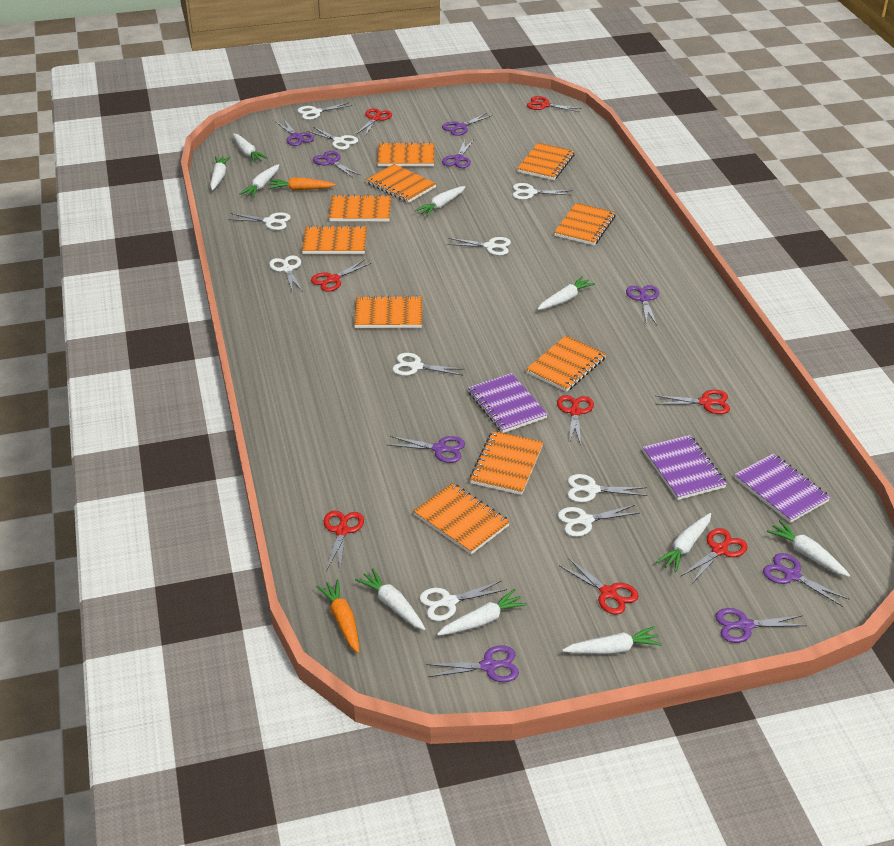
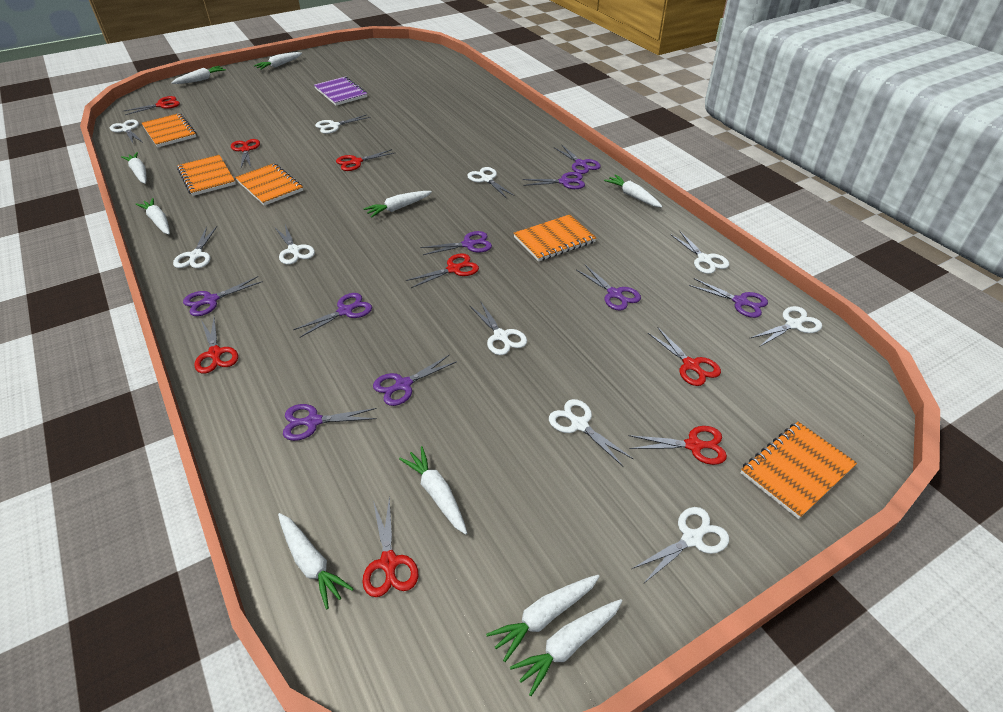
orange carrot: [269,178,336,191] [316,579,359,653] = 2 -> none = 0
orange notebook: [302,225,367,254] [329,194,391,222] [354,295,422,328] [366,164,436,203] [377,142,435,166] [413,483,510,554] [470,431,543,495] [517,143,575,180] [526,336,606,392] [554,203,616,245] = 10 -> [142,113,196,148] [177,155,236,196] [235,163,303,206] [514,215,597,262] [741,422,857,519] = 5
purple notebook: [468,373,548,433] [643,435,727,500] [734,453,830,523] = 3 -> [314,77,367,106] = 1

